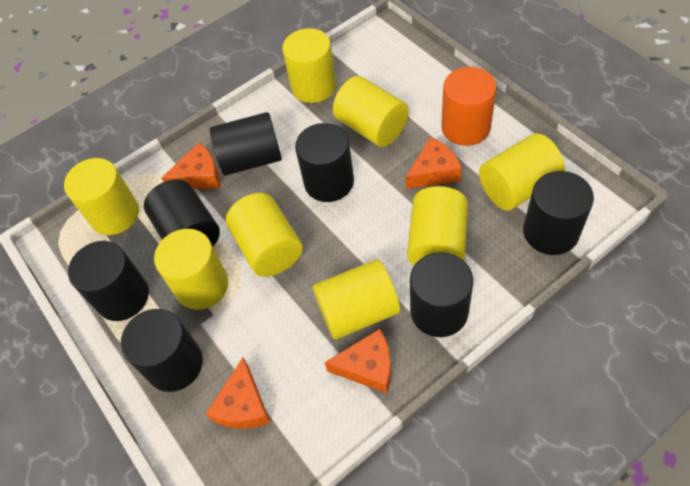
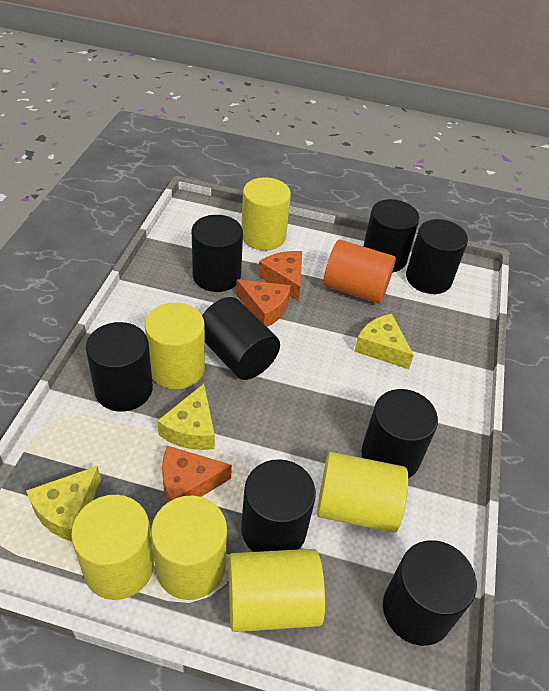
black cylinder: [68,241,149,321] [121,309,203,392] [144,179,220,246] [210,112,282,176] [295,123,354,202] [410,252,473,337] [523,171,594,255] = 7 -> [86,322,153,412] [192,215,243,292] [202,297,280,380] [241,459,316,552] [361,389,438,478] [363,199,419,272] [383,540,477,646] [406,219,468,294] = 8
orange cheese: [162,143,220,189] [205,358,270,429] [324,329,391,393] [406,137,462,189] = 4 -> [162,446,232,503] [236,279,291,327] [258,251,302,301] = 3
yellow cheese: none = 0 -> [26,466,101,541] [157,384,215,450] [354,314,414,369] = 3
yellow cylinder: [64,158,139,235] [154,229,228,310] [226,193,303,277] [282,28,336,103] [313,259,400,340] [333,76,409,147] [407,186,468,265] [479,133,565,211] = 8 -> [71,495,154,600] [145,302,205,389] [151,496,227,600] [228,549,325,632] [241,177,291,250] [317,452,408,533] = 6

